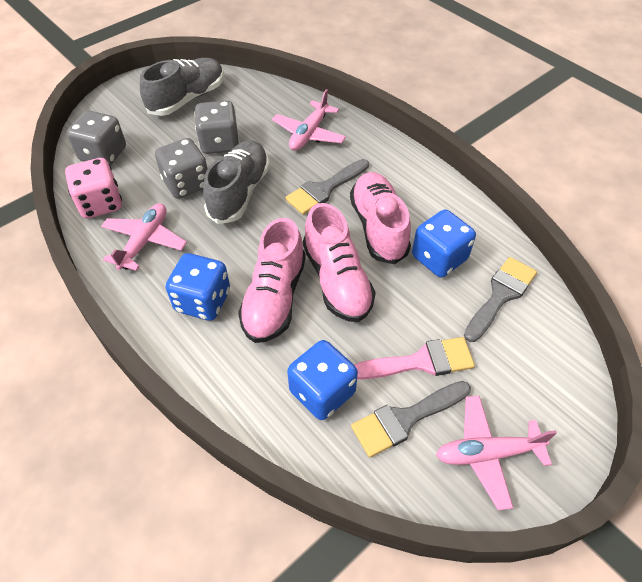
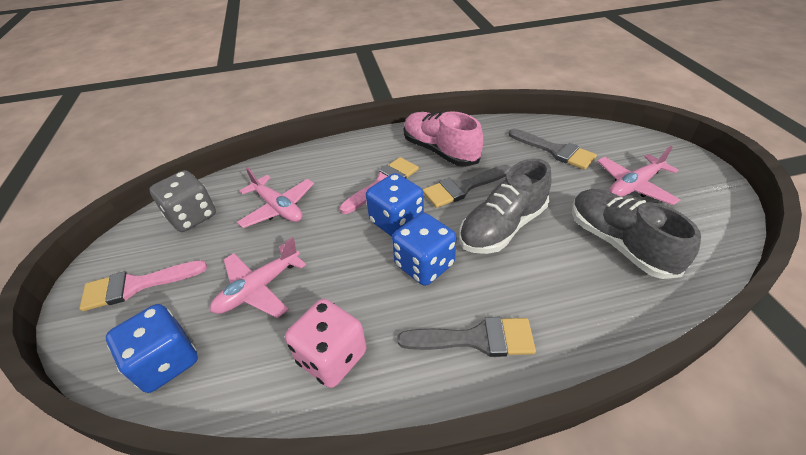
grey dice: [67,110,126,165] [155,138,207,199] [194,100,239,154] = 3 -> [149,170,216,232] = 1
pink brush: [354,337,475,379] = 1 -> [79,260,207,311] [340,157,419,214] = 2
pink shoe: [238,218,306,343] [303,203,376,322] [350,172,411,264] = 3 -> [404,111,483,167] = 1

